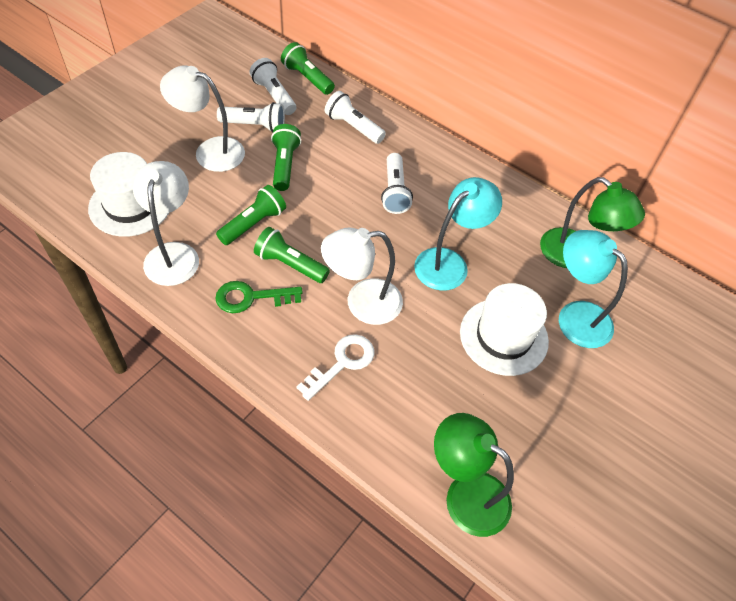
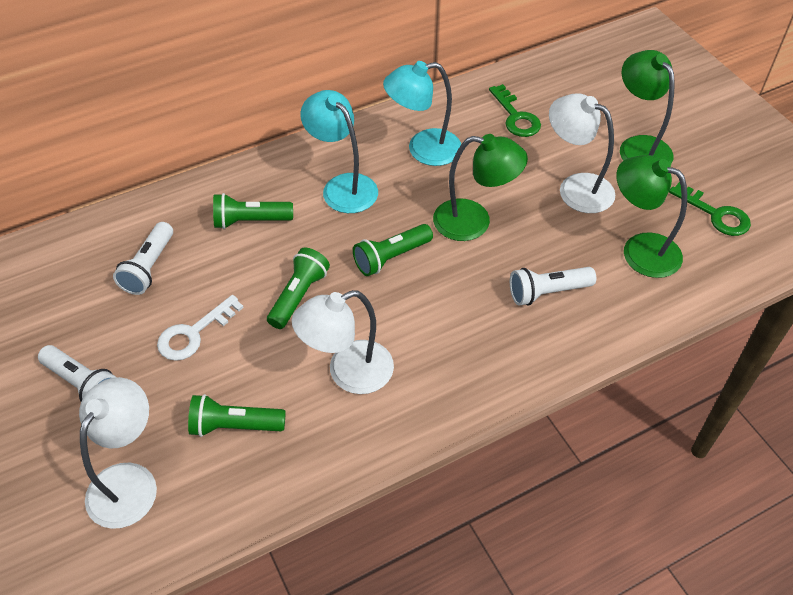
green key: [215,281,303,313] = 1 -> [489,84,541,137] [669,182,751,236] = 2
green lamp: [434,413,514,537] [540,177,645,268] = 2 -> [433,134,528,241] [616,155,687,278] [620,50,675,165] = 3
white flashlight: [217,102,285,132] [250,58,296,115] [325,91,386,144] [381,153,413,214] = 4 -> [38,345,117,402] [113,222,173,295] [510,267,596,306] = 3
white hat: [88,152,169,237] [460,283,549,376] = 2 -> none = 0

